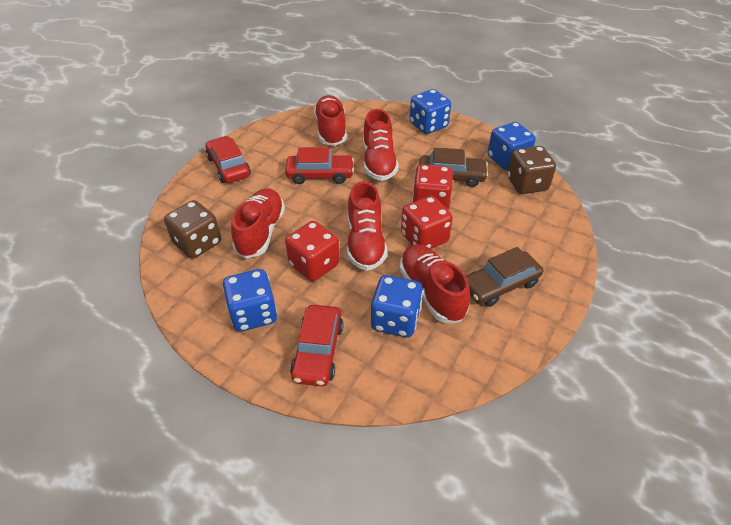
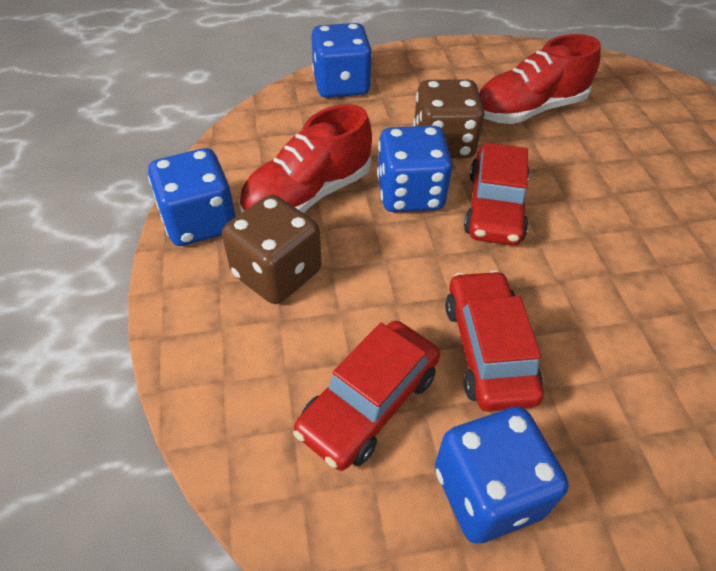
brown car: [419,147,488,187] [466,247,543,307] = 2 -> none = 0
red dice: [285,221,340,281] [401,196,453,249] [412,164,453,210] = 3 -> none = 0
red shoe: [231,188,285,258] [314,95,347,146] [347,181,387,271] [363,109,399,181] [399,244,470,323] = 5 -> [239,104,372,213] [479,34,601,124] = 2

